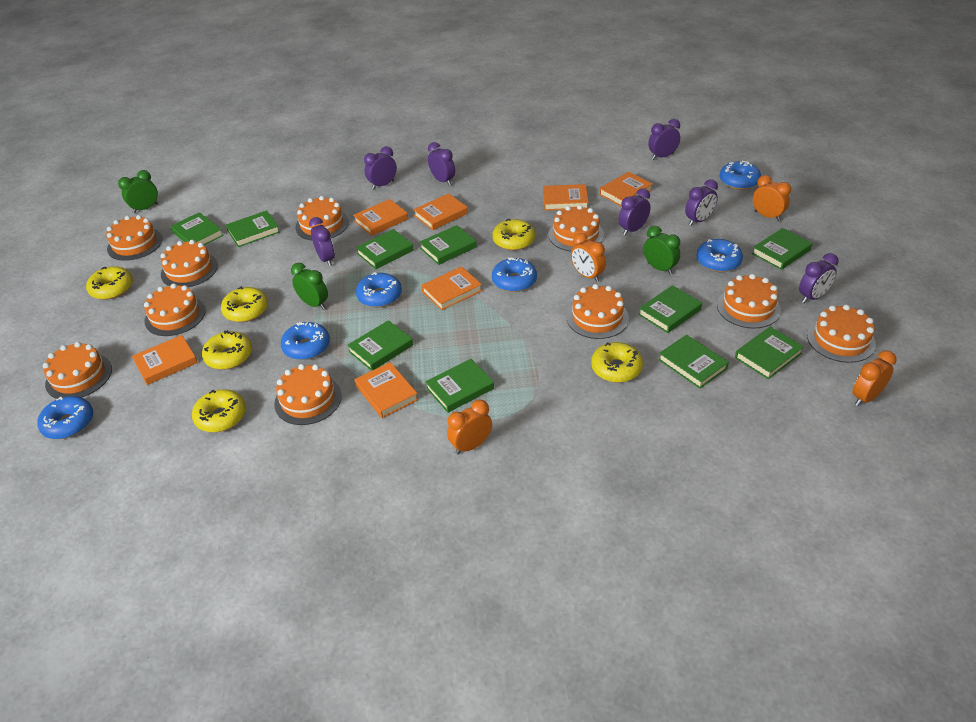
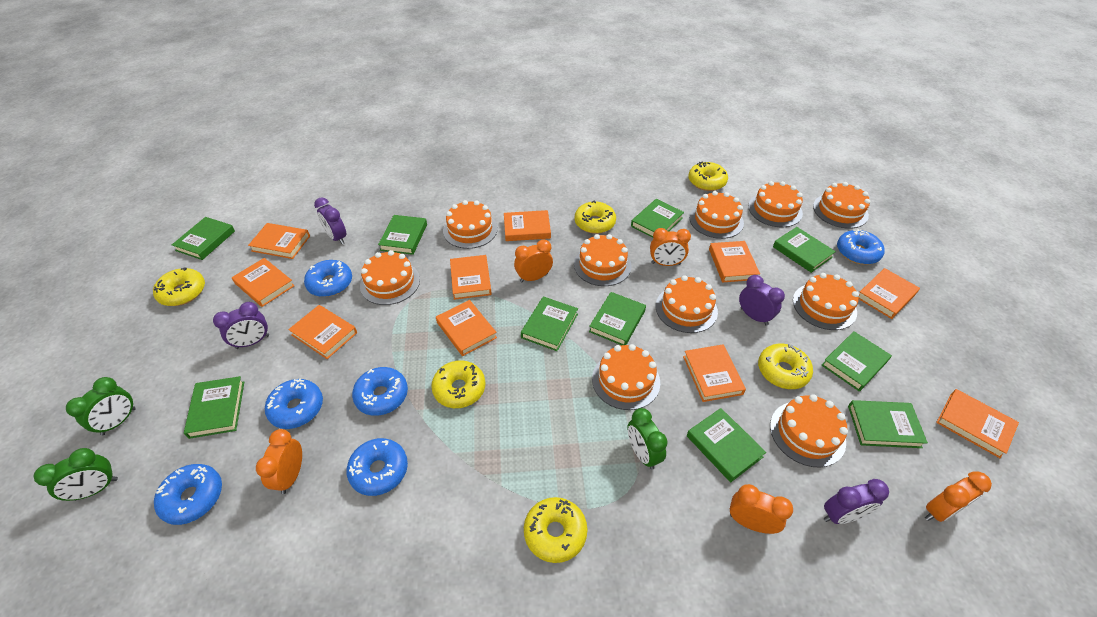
orange book: [132,335,198,385] [353,199,408,236] [355,362,418,418] [413,193,468,230] [421,266,482,310] [543,184,589,211] [599,172,653,207] = 7 -> [232,258,294,307] [248,223,310,259] [288,305,357,359] [436,300,497,356] [450,255,492,300] [504,210,551,241] [683,344,746,402] [709,241,760,282] [858,268,920,319] [936,389,1019,458] = 10
orange clock: [447,400,492,454] [571,233,606,282] [753,175,791,221] [852,350,897,406] = 4 -> [256,429,302,494] [514,239,553,283] [650,228,691,266] [730,484,793,534] [925,471,992,522] = 5
purple clock: [309,217,335,266] [364,146,397,190] [428,142,455,186] [619,188,651,236] [648,119,680,160] [685,179,718,226] [799,253,839,303] = 7 -> [213,302,269,349] [314,197,347,244] [739,275,785,325] [824,479,889,524] = 4

